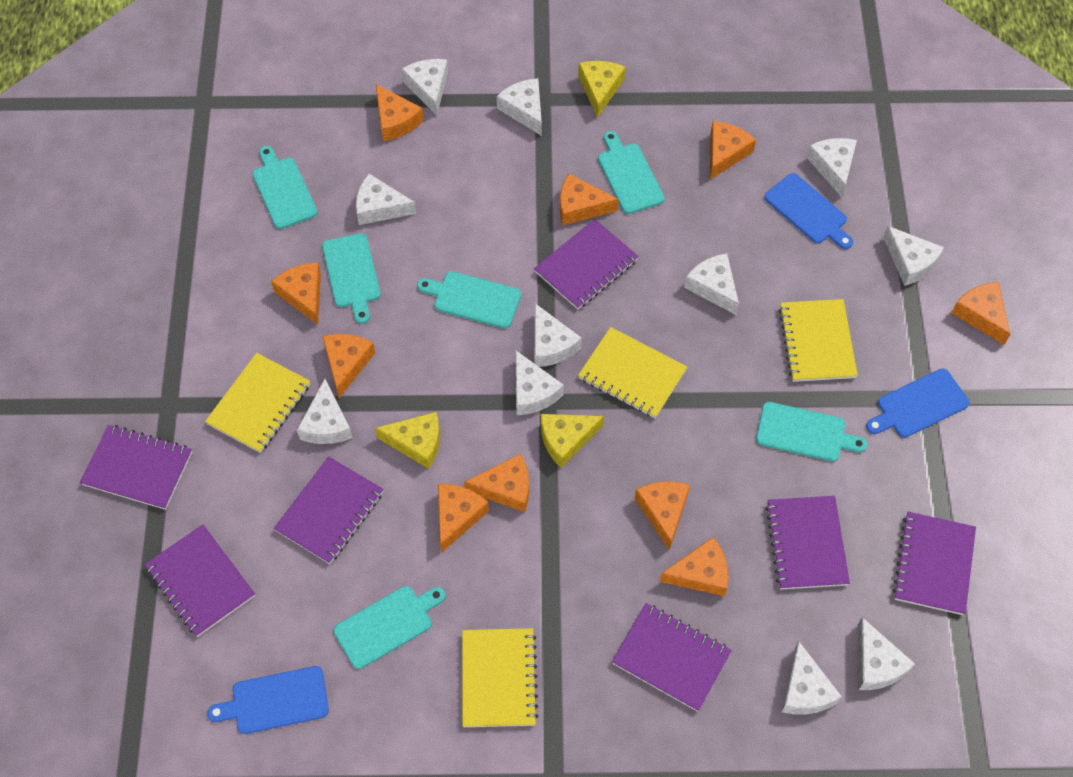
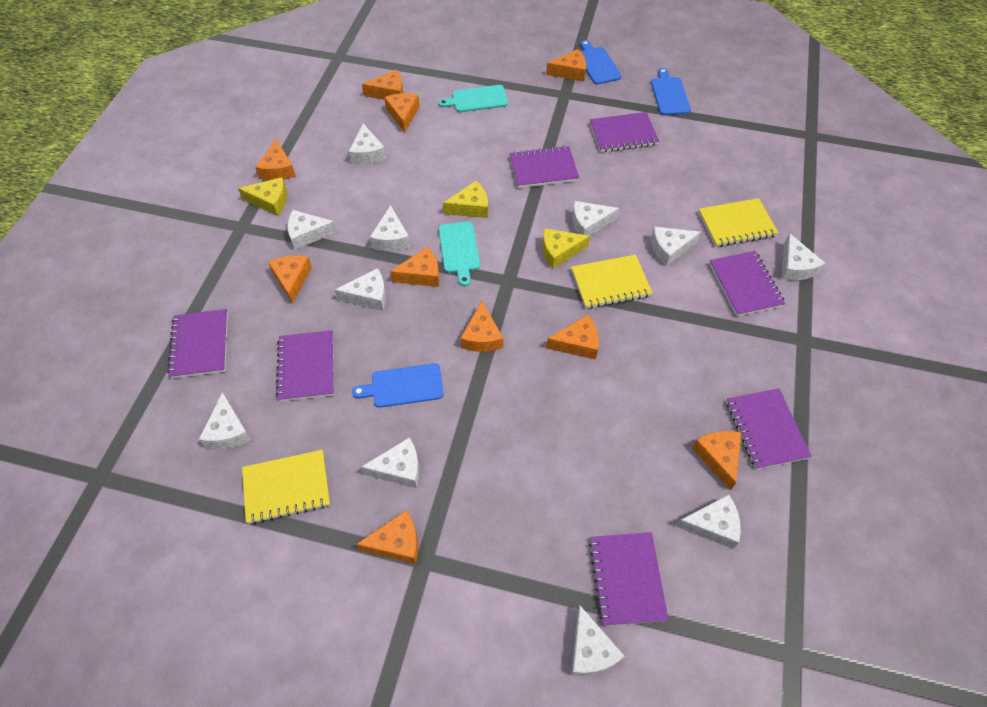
turquoise cutting board: [252,146,317,229] [322,233,381,324] [333,586,445,669] [417,271,521,329] [598,131,665,214] [756,402,867,462] = 6 -> [438,85,508,112] [438,221,480,286] = 2
yellow notebook: [205,353,310,453] [462,628,538,727] [578,327,687,418] [779,299,858,382] = 4 -> [242,450,330,524] [571,255,652,309] [698,198,778,247] = 3

